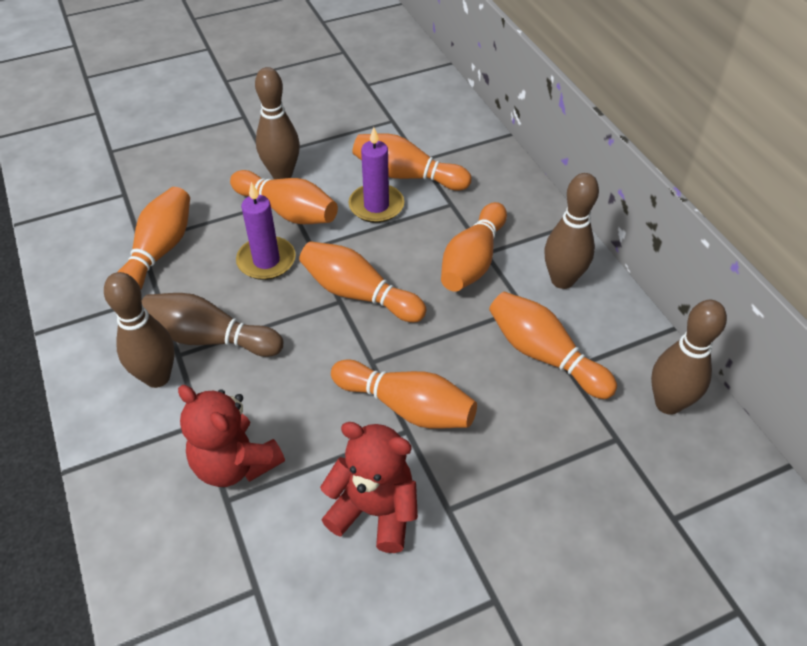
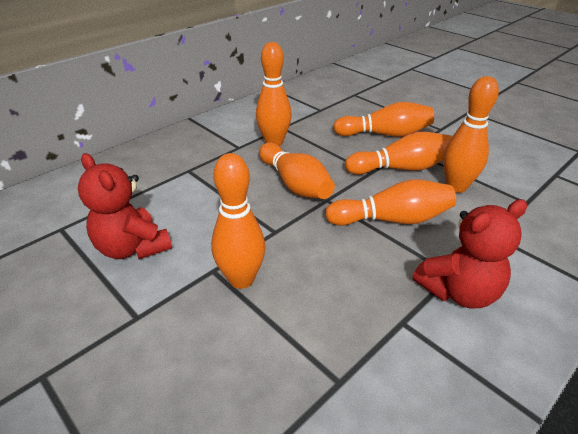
brown bowling pin: [104,272,175,388] [142,293,283,357] [255,67,300,179] [544,173,599,289] [651,300,727,415] = 5 -> none = 0
purple candle: [236,182,296,280] [349,127,404,223] = 2 -> none = 0

